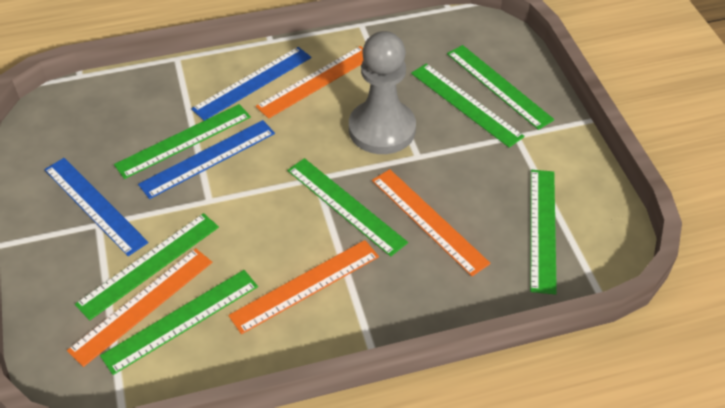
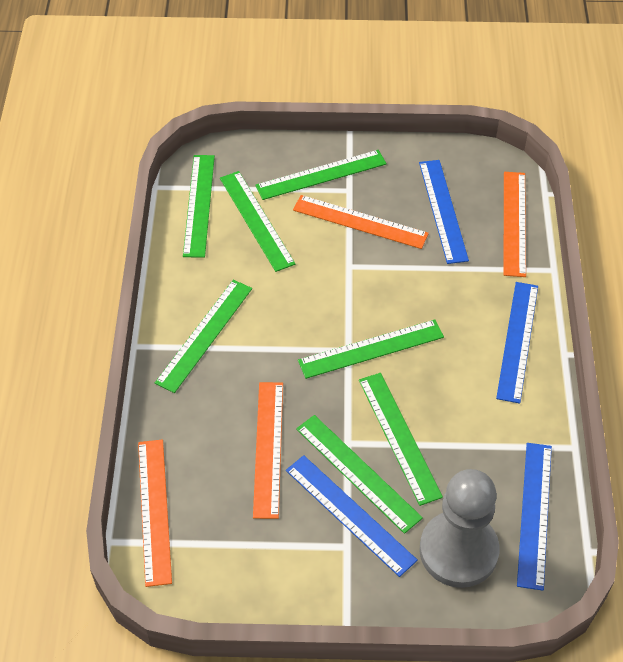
blue ruler: [44,158,149,256] [138,120,275,199] [191,47,311,121] = 3 -> [286,455,418,577] [419,160,469,264] [496,282,538,404] [517,443,552,591] = 4

